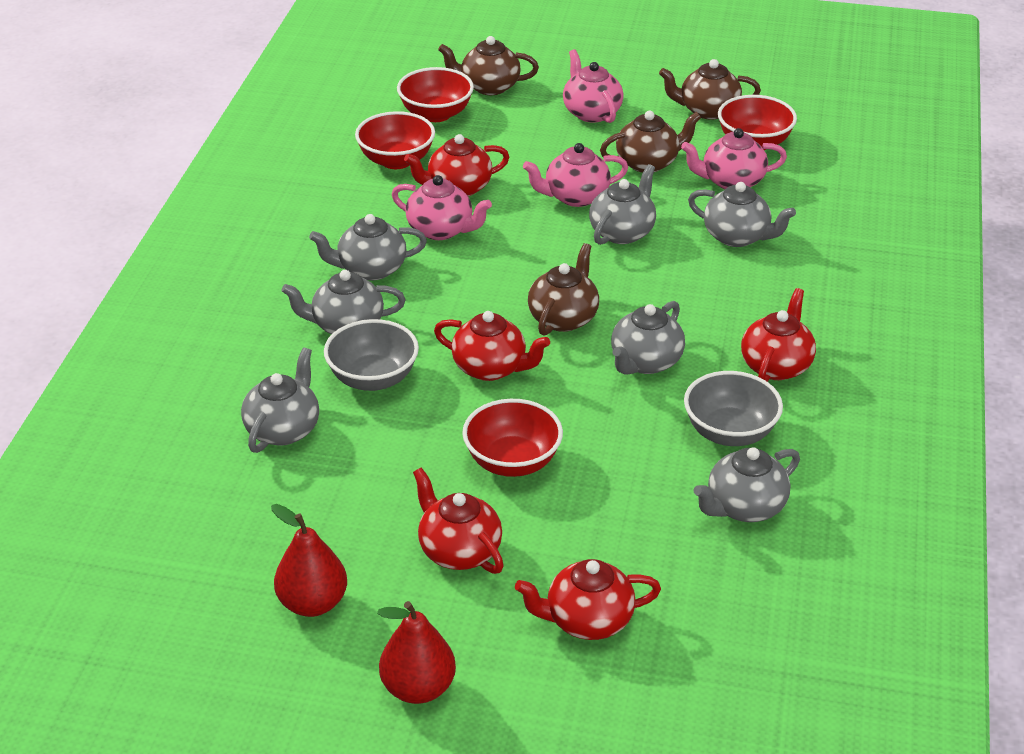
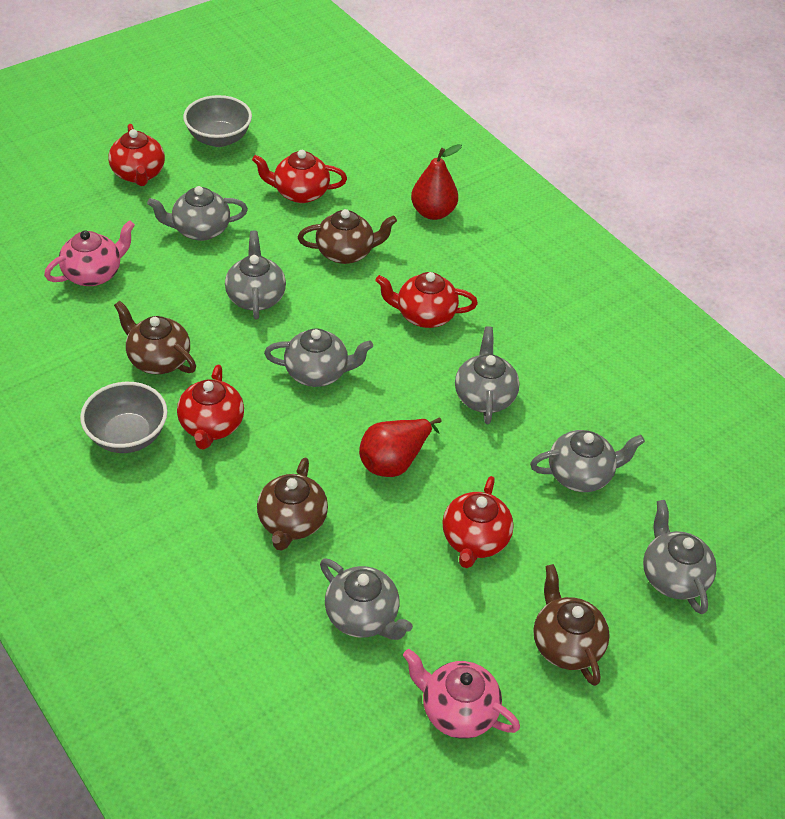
pink teapot: [392,175,492,240] [523,143,628,207] [563,49,624,123] [681,128,787,189] = 4 -> [44,220,135,286] [403,649,520,739] = 2
red bowl: [355,111,435,169] [397,67,474,122] [462,399,563,477] [718,95,797,150] = 4 -> none = 0

